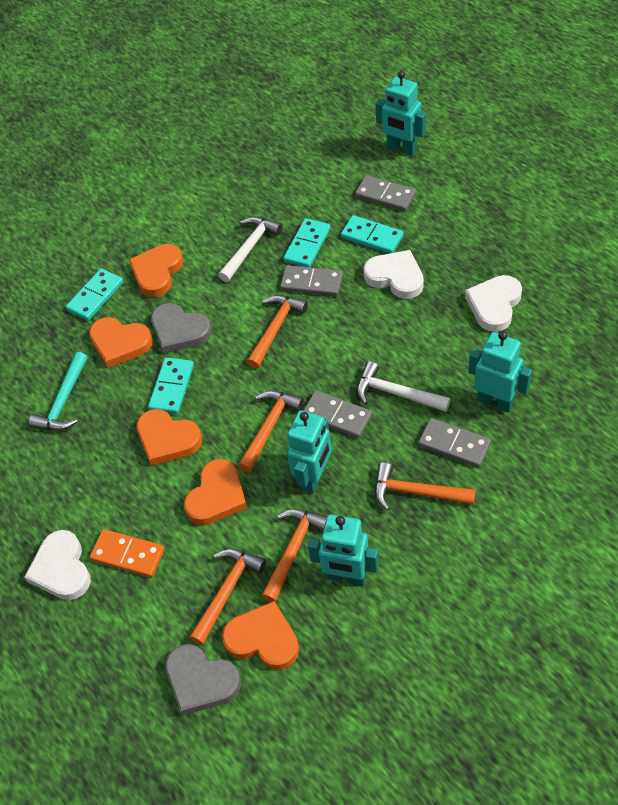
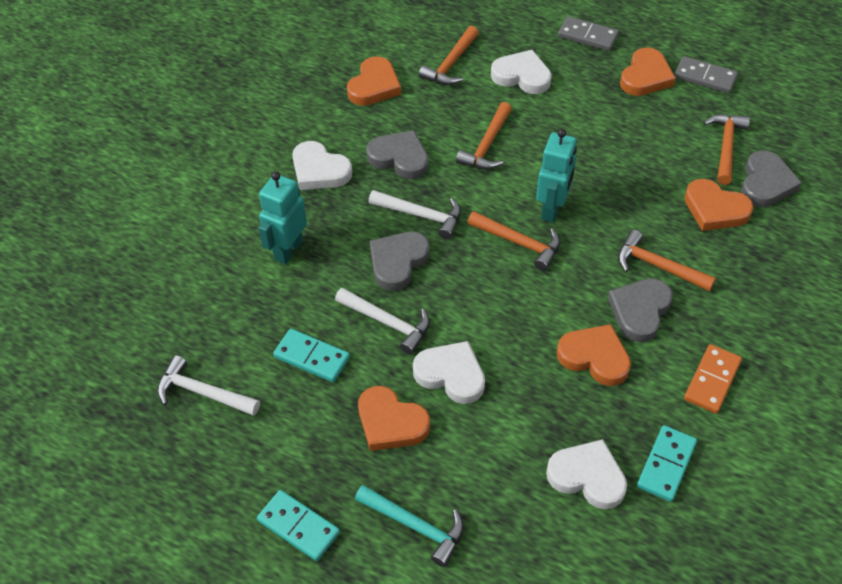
grey domino: [280,265,343,296] [303,390,372,438] [355,175,416,211] [418,418,491,468] = 4 -> [558,16,619,51] [674,56,738,94] = 2
grey heart: [151,303,212,354] [165,644,241,716] = 2 -> [366,130,429,179] [370,232,430,291] [608,278,673,342] [741,150,802,207] = 4
turquoise domino: [66,268,123,321] [148,357,194,414] [283,218,331,267] [341,215,404,254] = 4 -> [257,490,340,561] [273,329,350,382] [637,425,697,502] = 3
turquoise robot: [287,410,332,494] [308,514,379,586] [376,71,426,156] [468,331,532,412] = 4 -> [258,172,307,264] [536,129,577,222] = 2
white hammer: [218,217,283,282] [357,361,451,412] = 2 -> [157,355,260,416] [335,288,430,355] [369,190,461,239] = 3
white heart: [24,530,91,600] [363,250,424,299] [465,275,522,332] = 3 -> [292,141,352,190] [413,341,485,404] [491,50,552,94] [546,439,627,509] = 4

